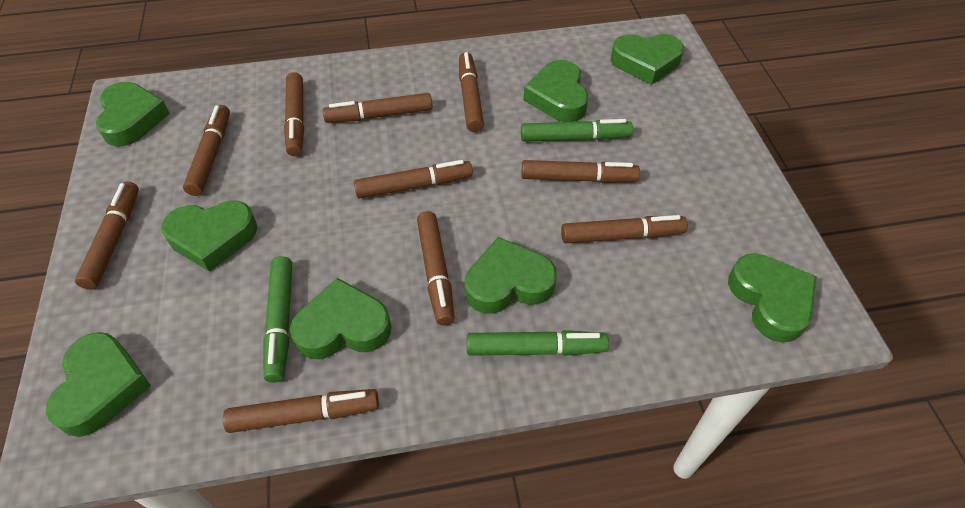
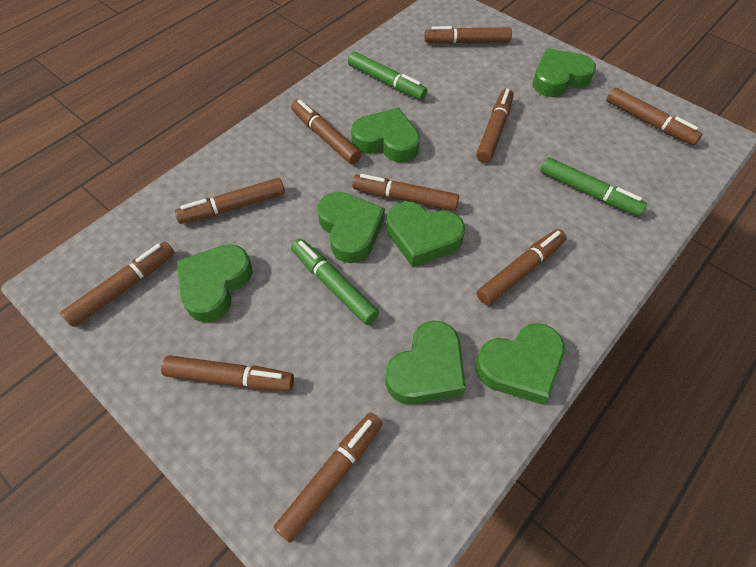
green heart: [46,332,151,437] [96,82,170,146] [161,200,257,272] [290,278,391,359] [465,237,557,314] [524,60,588,122] [611,34,684,85] [728,253,817,343] = 8 -> [177,244,253,322] [317,192,385,263] [351,108,420,162] [385,321,466,404] [387,201,465,267] [475,323,565,405] [533,48,596,97] = 7

